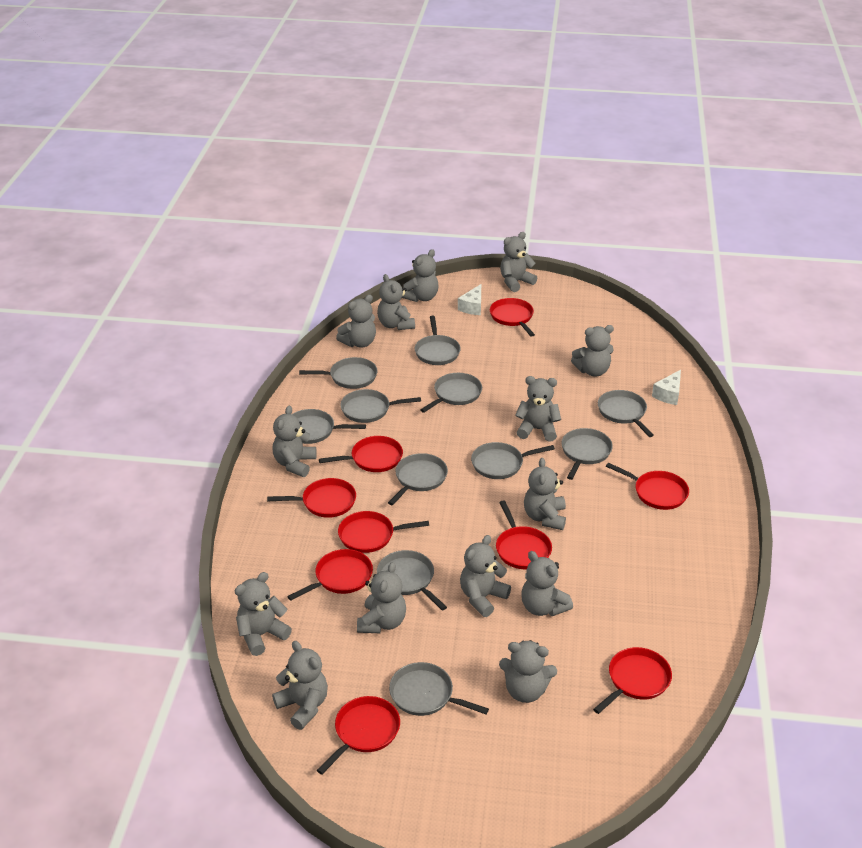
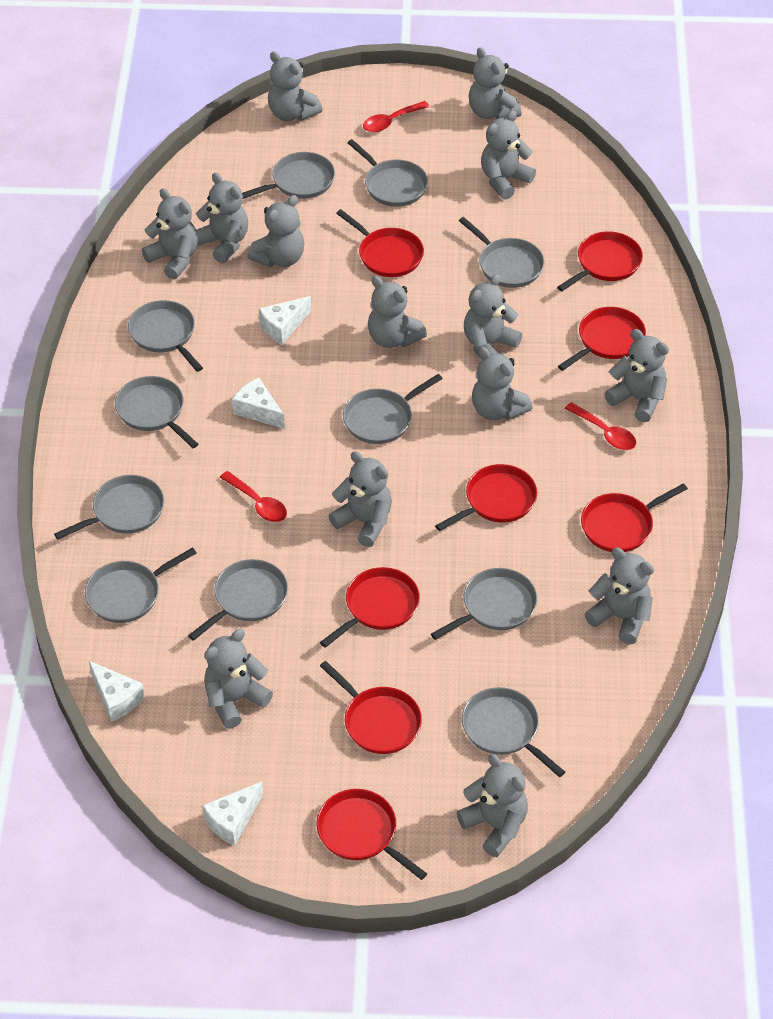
red pan: [267,478,356,518] [287,549,373,601] [317,696,400,775] [319,436,403,472] [338,511,429,553] [490,298,535,337] [496,500,552,569] [593,647,672,714] [606,463,689,510] = 9 -> [317,789,427,880] [320,567,420,648] [320,661,422,754] [336,209,424,277] [435,464,537,531] [557,231,643,291] [558,307,646,371] [581,483,688,552] = 8
red spoon: none = 0 -> [220,471,287,522] [363,101,430,132] [565,402,636,450] = 3
white cheese: [458,284,481,315] [652,370,681,405] = 2 -> [89,661,145,722] [202,781,263,846] [232,378,285,429] [259,296,311,345] = 4

